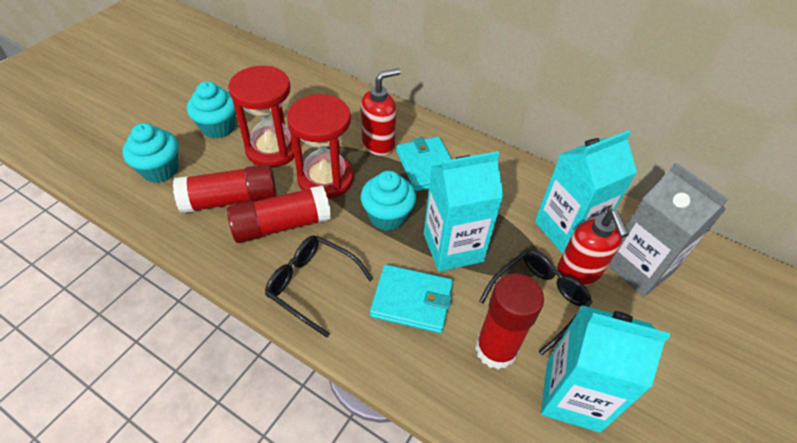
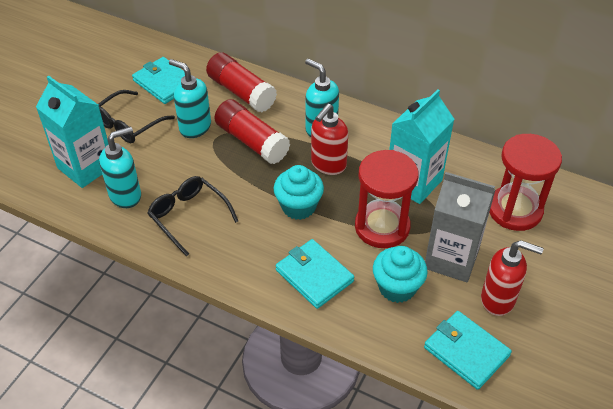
red glue stick: [173,164,277,213] [227,185,331,243] [475,274,544,369] = 3 -> [206,52,277,113] [214,99,290,164] = 2
turquoise carton: [424,151,504,272] [535,130,637,254] [541,305,670,433] = 3 -> [36,76,108,188] [389,89,454,204] = 2
turquoise cupcake: [122,123,178,183] [187,81,236,139] [361,171,416,231] = 3 -> [274,165,324,220] [373,246,428,303] = 2
turquoise soap dispenser: none = 0 -> [99,126,141,208] [169,59,211,138] [305,59,339,137] = 3
turquoise wallet: [370,265,453,333] [396,137,452,191] = 2 -> [132,57,185,104] [275,239,354,309] [424,311,512,390] = 3

